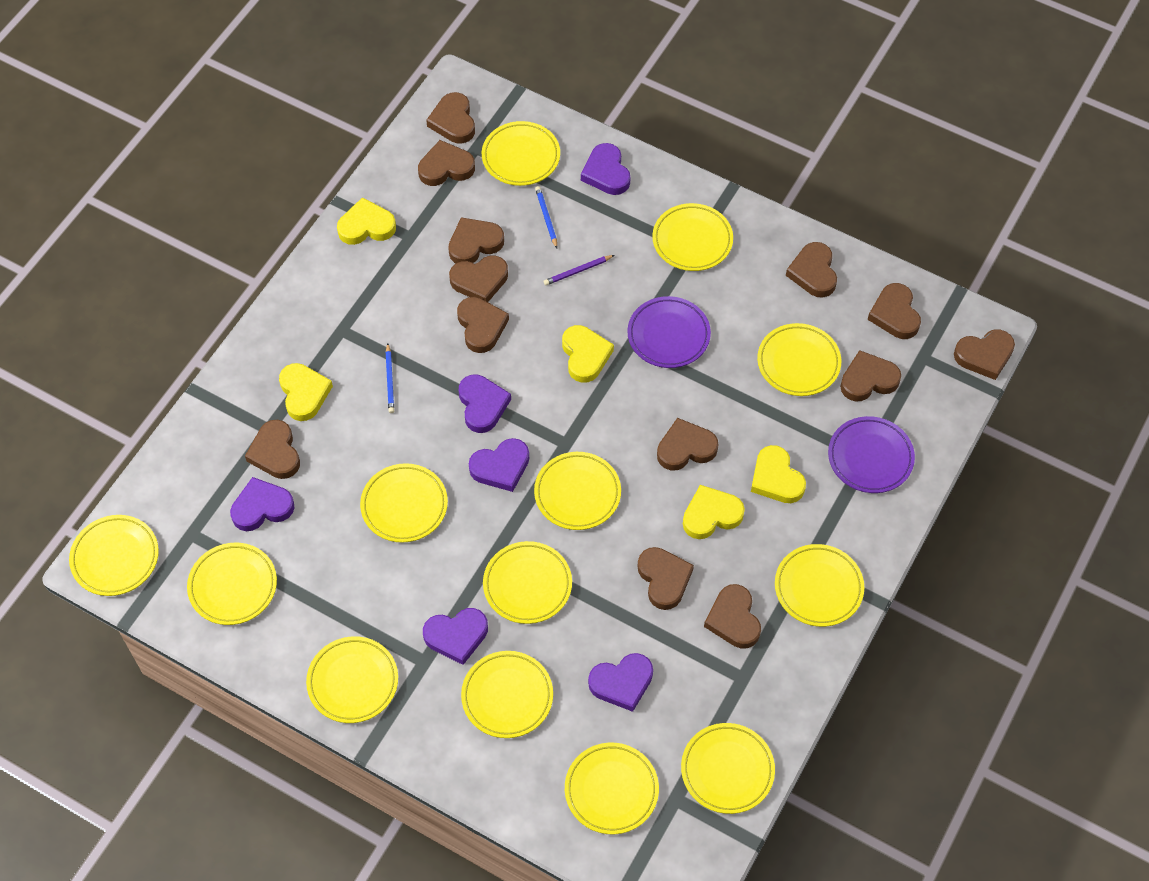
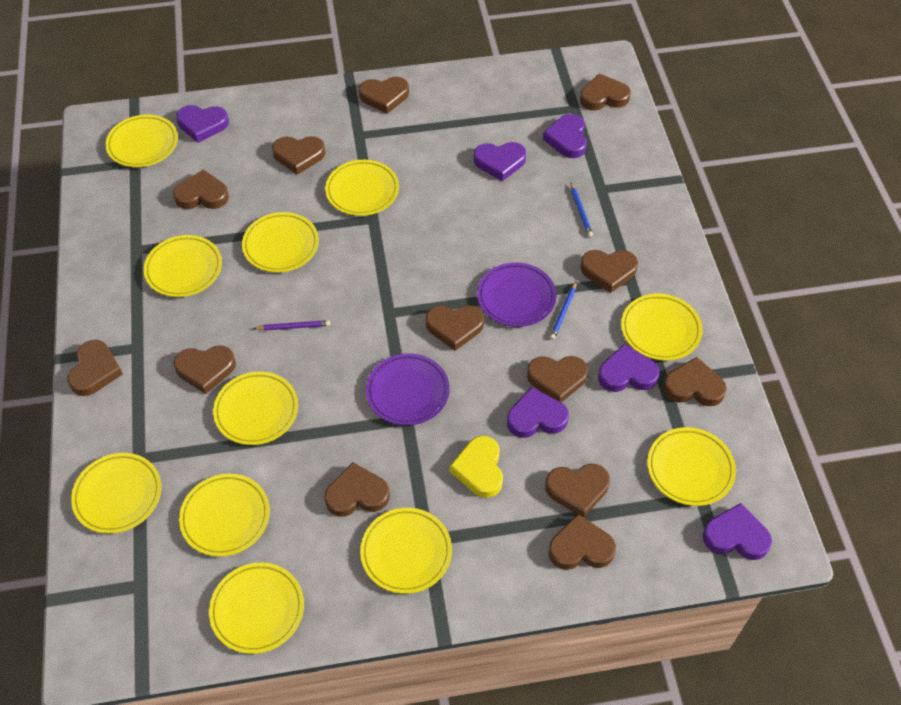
yellow heart: [279,363,333,421] [337,197,396,245] [562,325,614,383] [683,485,745,539] [751,445,806,503] = 5 -> [450,436,503,498] = 1
yellow plate: [69,515,159,596] [187,543,277,625] [306,636,398,723] [360,463,448,543] [461,651,553,738] [482,121,560,186] [483,541,572,624] [534,452,621,530] [565,743,659,834] [652,203,733,271] [681,723,775,814] [757,323,841,396] [775,544,864,627] = 13 -> [71,453,161,534] [106,115,178,167] [144,235,222,297] [179,474,270,557] [209,562,304,654] [213,372,298,445] [242,212,319,273] [325,160,399,216] [360,508,452,594] [621,294,703,361] [647,427,736,506] = 11

